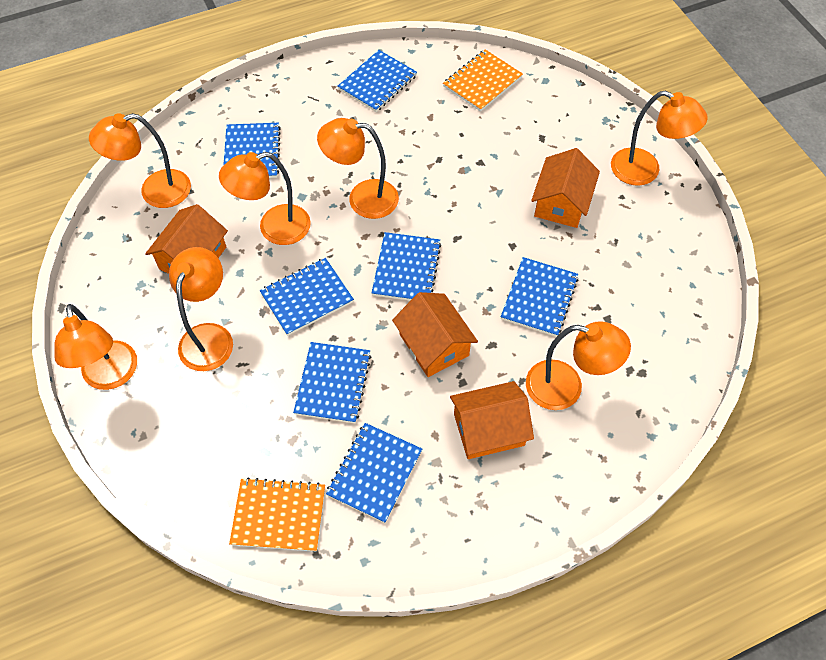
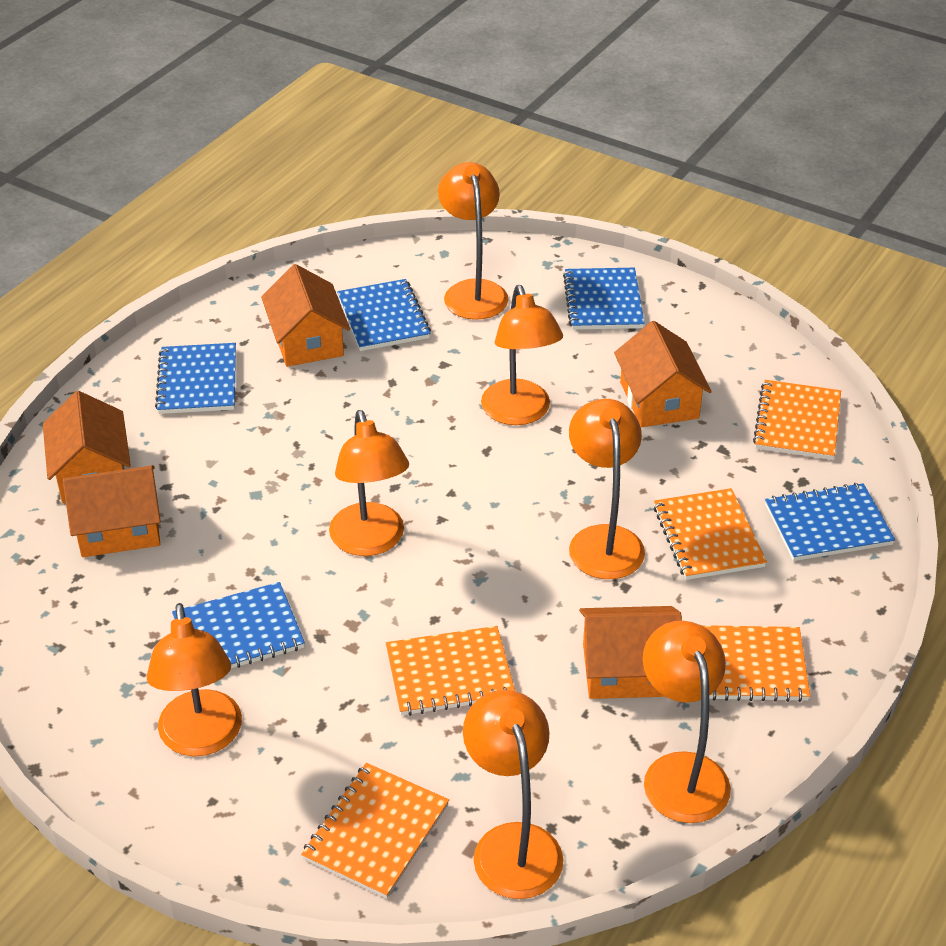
blue notebook: [223,123,281,178] [260,258,354,336] [293,342,371,423] [326,423,422,523] [338,50,417,112] [371,232,441,301] [501,257,579,337] = 7 -> [155,343,236,414] [172,582,305,668] [337,279,431,351] [563,268,645,330] [765,483,895,561] = 5
orange house: [145,204,228,274] [392,292,478,377] [450,381,534,459] [531,148,600,228] = 4 -> [43,391,131,503] [63,465,161,557] [261,264,350,367] [579,606,682,699] [614,321,712,427] = 5
orange notebook: [229,477,325,551] [443,49,523,112] = 2 -> [301,763,449,899] [386,626,515,716] [653,488,767,580] [701,625,810,702] [753,380,841,460] = 5

